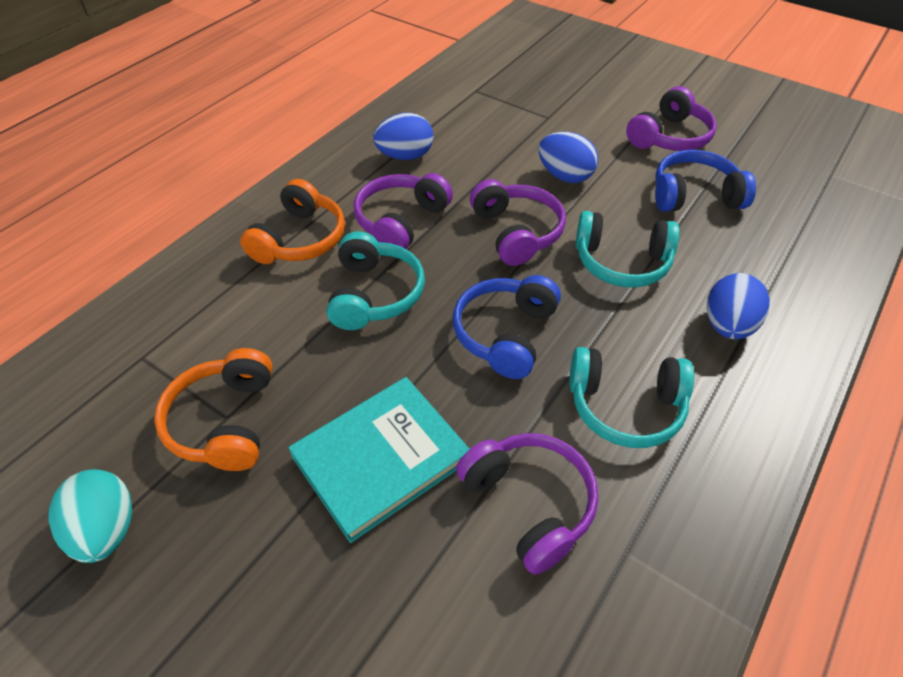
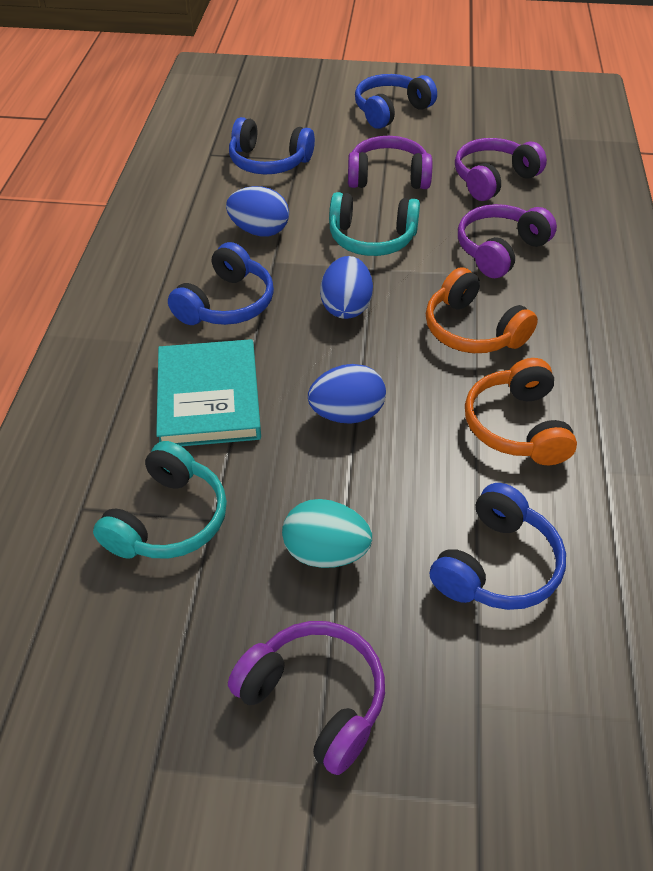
blue headphones: [453,275,561,379] [655,150,756,212] = 2 -> [168,242,274,325] [229,117,315,174] [355,74,437,129] [430,483,566,610] = 4
turquoise headphones: [327,231,425,330] [569,347,694,448] [576,211,680,288] = 3 -> [93,441,227,559] [329,192,420,256] = 2

